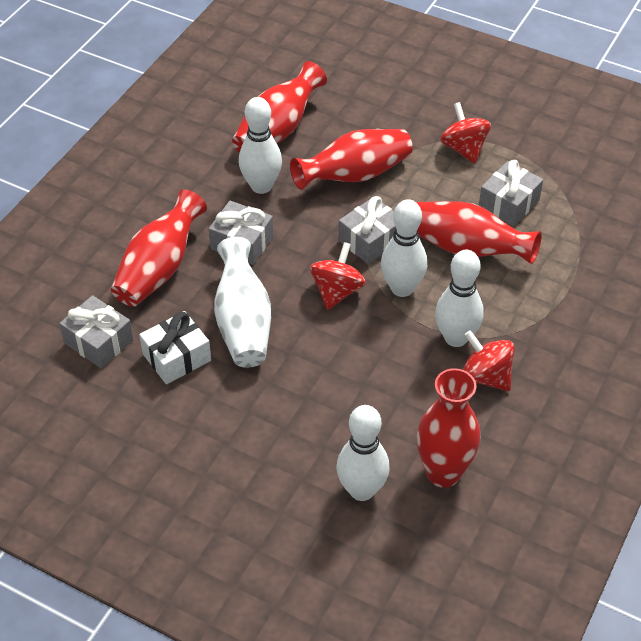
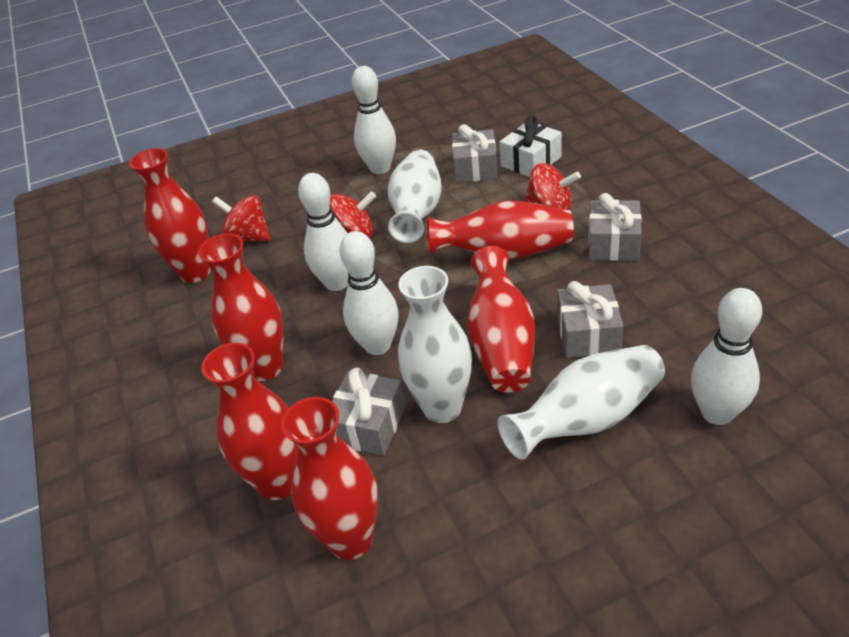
red vase: [111,189,207,307] [232,61,327,153] [290,129,413,190] [416,201,542,264] [417,368,480,488] = 5 -> [129,148,211,283] [198,233,283,381] [201,343,299,500] [281,397,378,560] [427,200,574,259] [468,246,535,393] = 6
white vase: [214,237,271,368] = 1 -> [388,150,442,243] [398,266,472,423] [498,345,665,460] = 3

